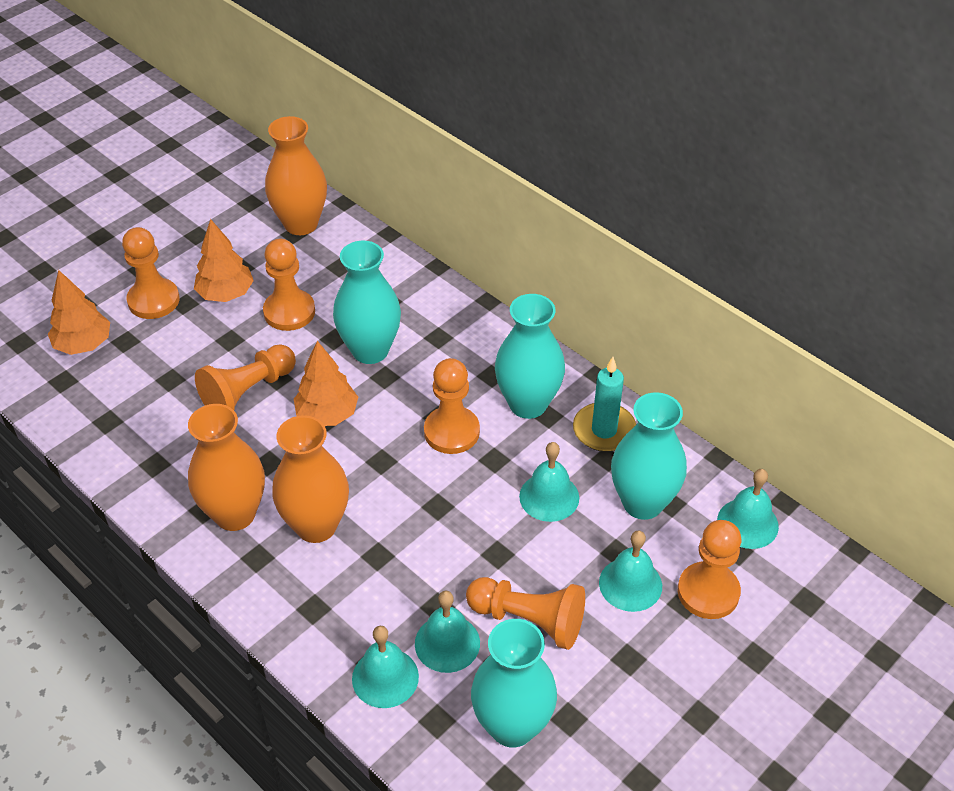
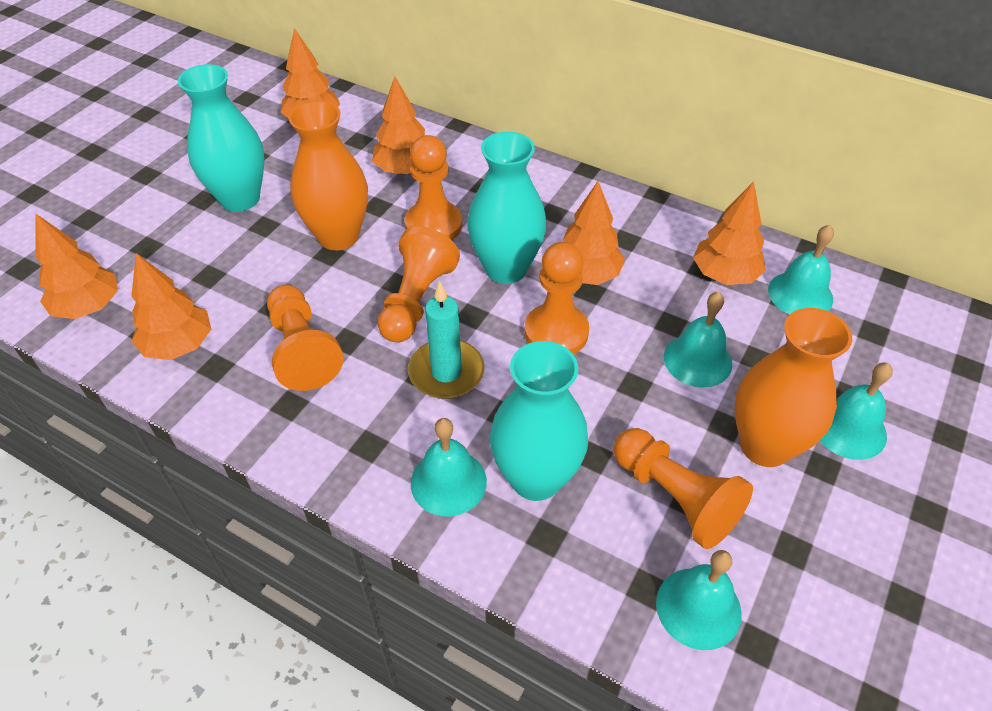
orange pawn: [122,227,180,319] [195,344,296,410] [263,239,315,331] [424,358,480,454] [466,577,585,650] [677,520,741,619] = 6 -> [267,285,343,391] [378,226,460,342] [405,135,462,240] [524,242,589,354] [613,428,753,549] = 5
orange tree: [48,270,110,355] [194,219,254,302] [294,341,358,426] = 3 -> [35,214,118,319] [131,253,211,360] [280,28,340,118] [372,77,425,174] [563,181,625,285] [693,181,766,285] = 6
orange vase: [188,404,265,531] [265,116,327,235] [272,415,349,543] = 3 -> [288,100,368,250] [734,308,852,467] = 2
turquoise vase: [333,241,401,364] [471,619,557,748] [495,294,565,419] [611,392,687,520] = 4 -> [178,64,265,212] [467,131,547,284] [490,341,588,501] = 3

